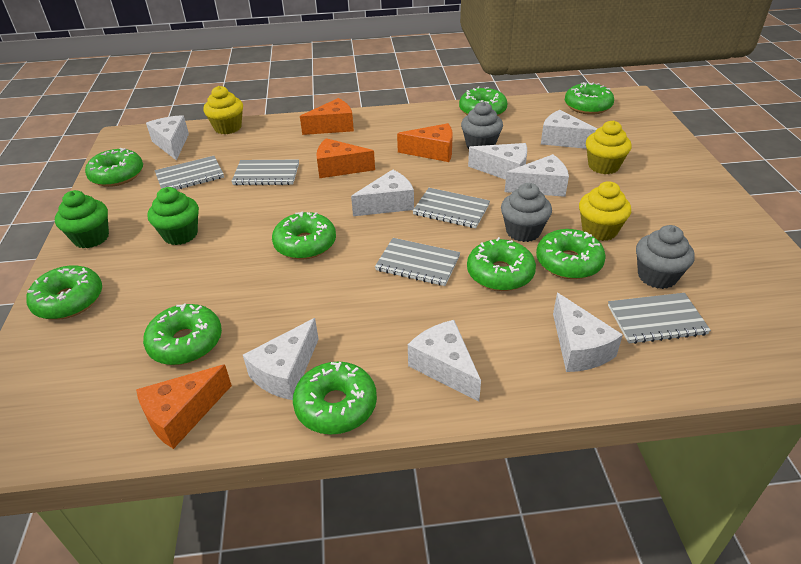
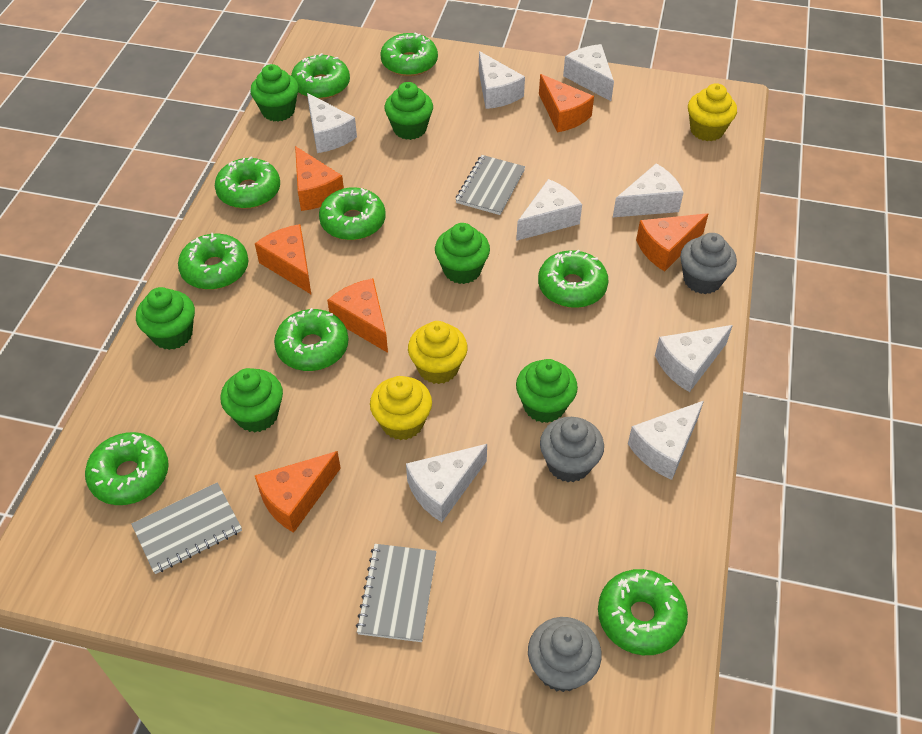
green cupcake: [55,190,109,248] [147,187,199,245] = 2 -> [136,287,195,350] [220,368,283,433] [250,64,299,122] [385,82,433,140] [435,223,490,284] [516,359,578,423] = 6
grey notebook: [155,156,224,190] [231,160,299,185] [375,238,460,286] [413,188,490,228] [608,293,711,344] = 5 -> [131,482,242,574] [356,544,437,642] [455,155,525,215] = 3
orange cheese: [136,364,232,449] [300,98,354,135] [316,138,375,178] [397,123,453,162] = 4 -> [255,224,311,294] [255,451,341,533] [295,146,344,211] [327,278,388,353] [539,74,594,133] [636,213,708,272] = 6

